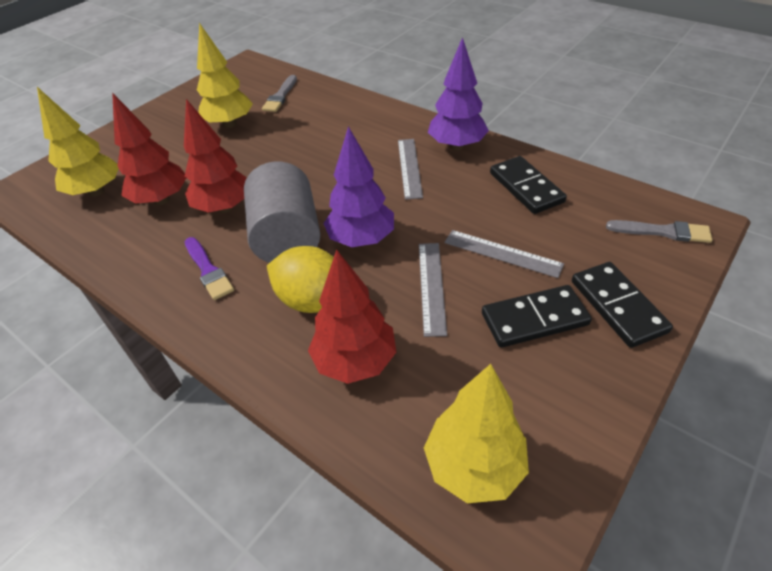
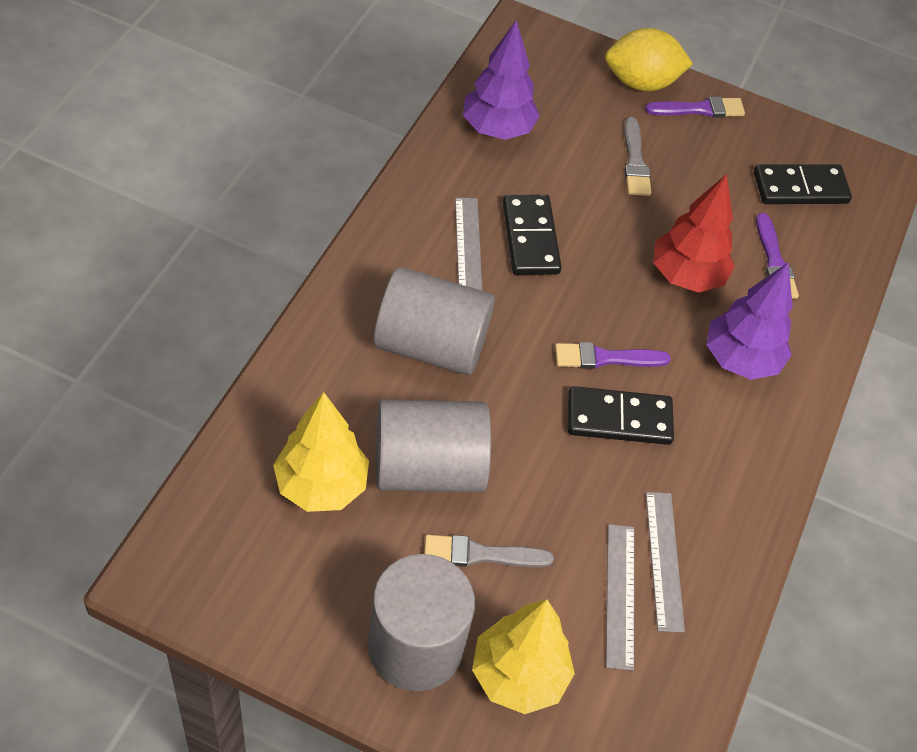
grey cylinder: [244,161,320,263] = 1 -> [368,554,475,691] [374,267,495,375] [376,399,491,492] = 3
purple brush: [185,237,234,300] = 1 -> [555,342,671,369] [645,96,745,118] [756,213,799,299] = 3
red tree: [112,93,186,205] [184,99,247,213] [308,249,396,384] = 3 -> [653,174,735,292] = 1
yellow tree: [37,87,119,197] [197,23,253,128] [424,364,529,503] = 3 -> [273,392,369,512] [472,599,575,714] = 2

